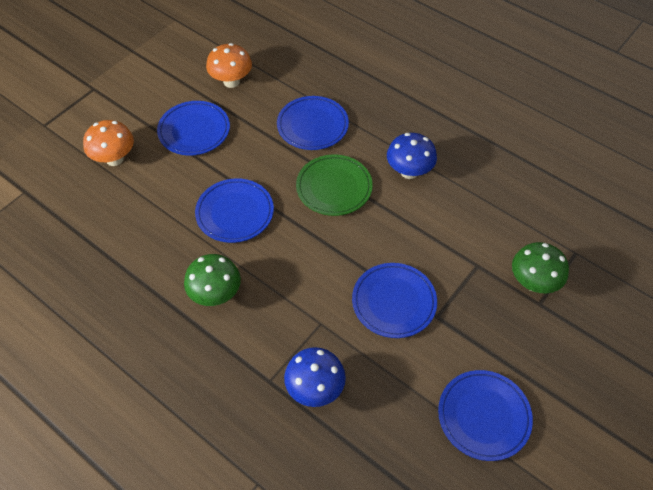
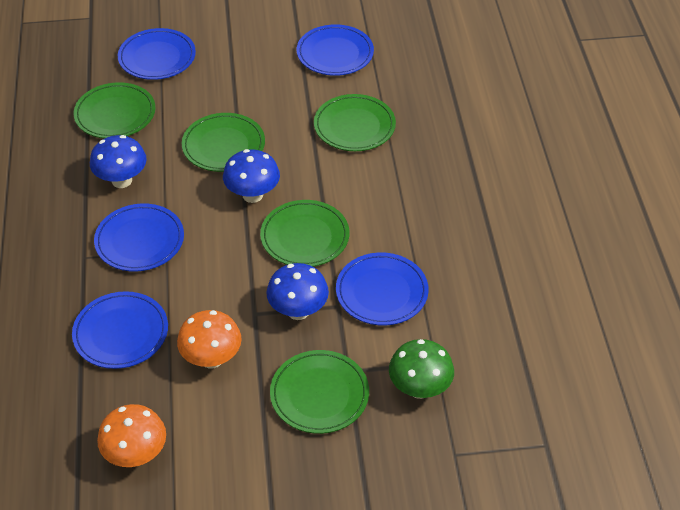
blue mushroom: [284,347,346,407] [387,133,437,179] = 2 -> [90,135,147,188] [223,149,280,203] [266,263,329,320] = 3
green mushroom: [184,254,241,306] [512,242,569,293] = 2 -> [389,339,454,399] = 1
green plate: [296,155,373,216] = 1 -> [73,82,155,138] [182,113,265,172] [260,200,349,267] [270,350,369,434] [314,94,396,151] = 5

